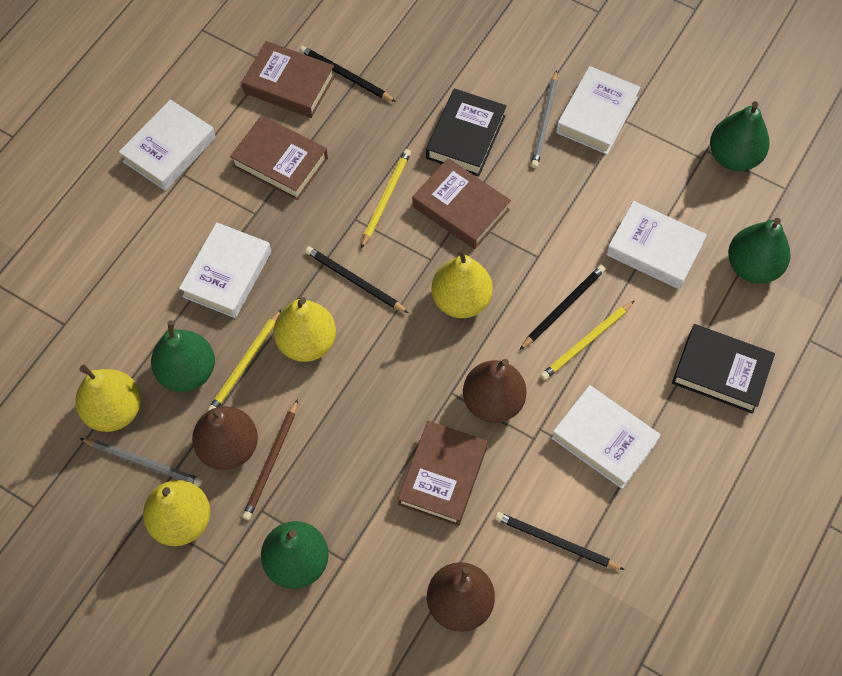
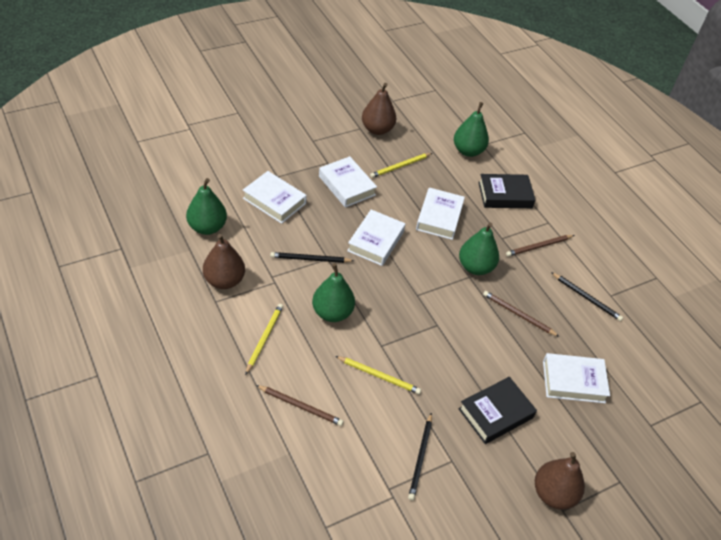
black pencil: [300,46,396,102] [305,246,409,313] [495,512,624,570] [520,265,606,350] = 4 -> [270,252,354,263] [408,413,432,500] [551,272,623,321] = 3
brown book: [230,115,328,200] [241,41,335,118] [398,421,488,526] [412,158,511,249] = 4 -> none = 0
brown pencil: [242,399,298,520] = 1 -> [256,385,344,426] [483,291,560,337] [506,235,574,256] = 3
grey pencil: [80,438,202,486] [531,70,558,168] = 2 -> none = 0
yellow pear: [75,365,141,432] [143,480,210,546] [274,297,336,362] [431,247,493,318] = 4 -> none = 0

